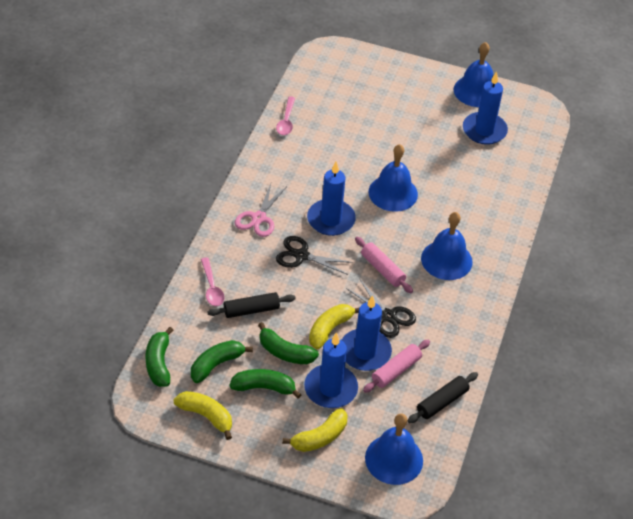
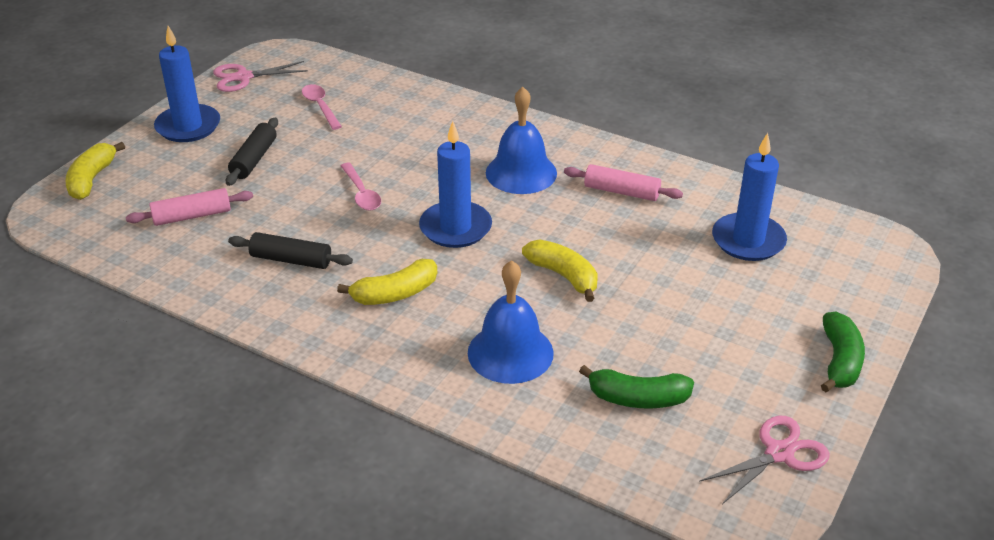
black scissors: [276,236,353,275] [346,280,416,338] = 2 -> none = 0
blue bell: [365,413,423,485] [369,144,418,212] [421,212,473,280] [453,42,494,107] = 4 -> [468,260,554,384] [486,87,557,194] = 2
blue candle: [304,332,358,408] [307,162,356,236] [342,295,392,371] [463,71,508,145] = 4 -> [154,26,220,142] [419,121,492,248] [712,133,787,261] = 3
green banana: [145,327,174,387] [191,340,253,383] [230,369,302,399] [258,322,319,364] = 4 -> [579,365,694,408] [821,312,865,392] = 2
pink scissors: [235,183,286,237] = 1 -> [213,61,308,92] [699,416,830,504] = 2

